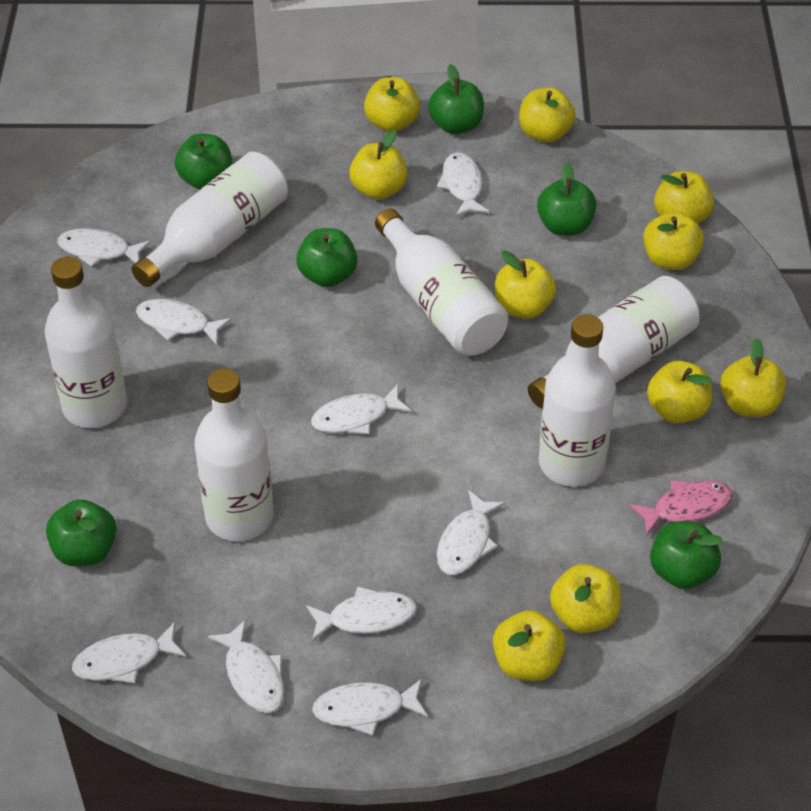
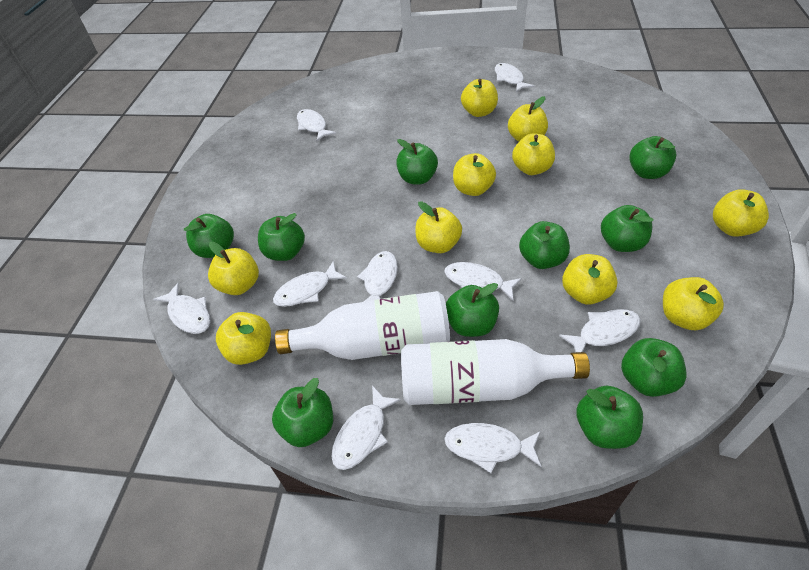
green apple: [46,499,116,566] [175,134,233,189] [296,228,357,287] [428,64,484,134] [537,162,596,236] [650,521,723,589] = 6 -> [184,214,234,258] [258,213,305,261] [272,378,333,447] [396,139,438,185] [446,283,499,337] [519,221,570,269] [576,386,643,449] [601,205,653,252] [621,338,687,397] [629,136,676,179] = 10
pink fish: [629,480,733,536] = 1 -> none = 0
white bottle: [44,257,127,428] [132,152,288,287] [194,368,274,541] [375,209,509,356] [528,276,699,409] [539,314,616,487] = 6 -> [275,291,450,360] [401,339,590,405] = 2

